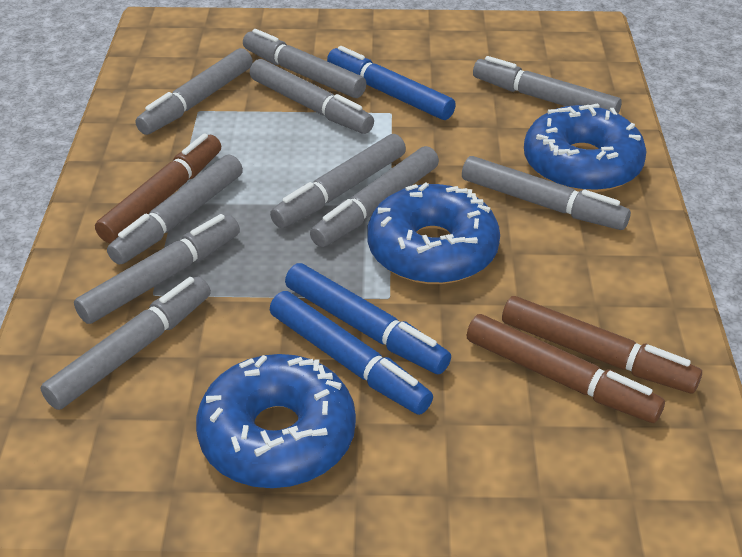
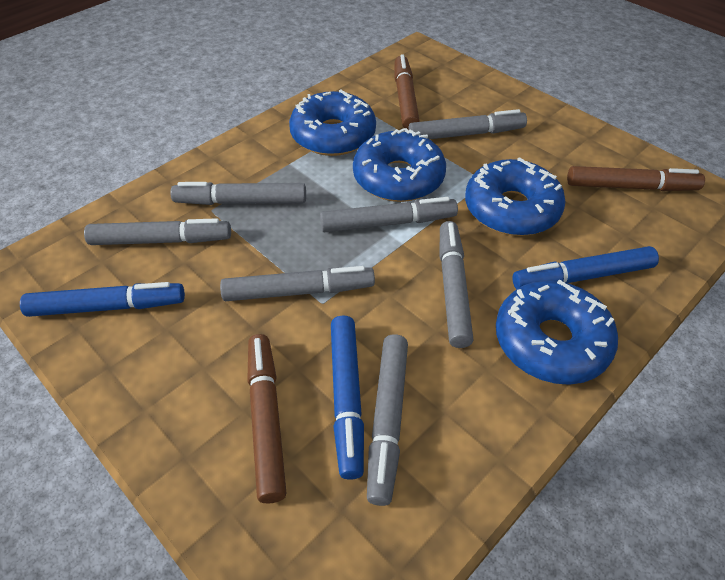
blue donut: [196,354,356,488] [367,182,500,284] [524,103,647,193] = 3 -> [289,90,376,156] [353,128,446,202] [465,157,565,236] [496,279,618,385] = 4
grey marker: [40,277,211,410] [74,214,240,324] [107,155,243,265] [135,48,253,135] [243,29,367,98] [250,59,374,134] [270,134,406,228] [310,146,439,247] [462,156,631,230] [473,56,622,114] = 10 -> [84,218,231,245] [170,182,306,205] [220,266,375,301] [320,197,458,232] [367,334,408,506] [408,109,527,139] [440,221,474,348] = 7

